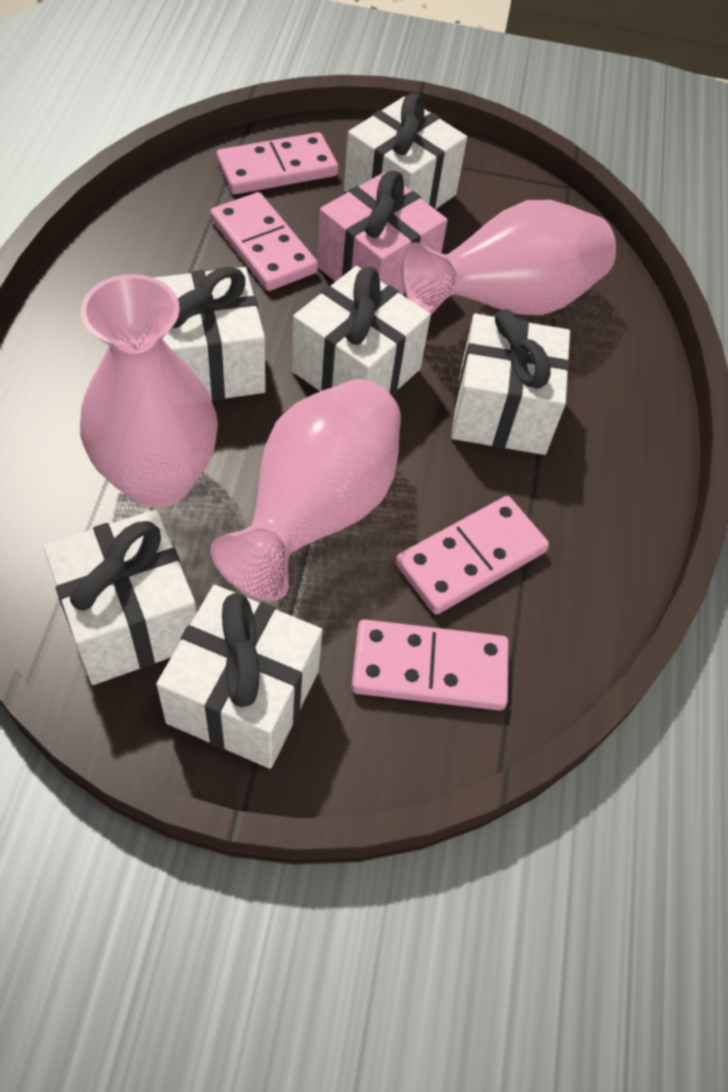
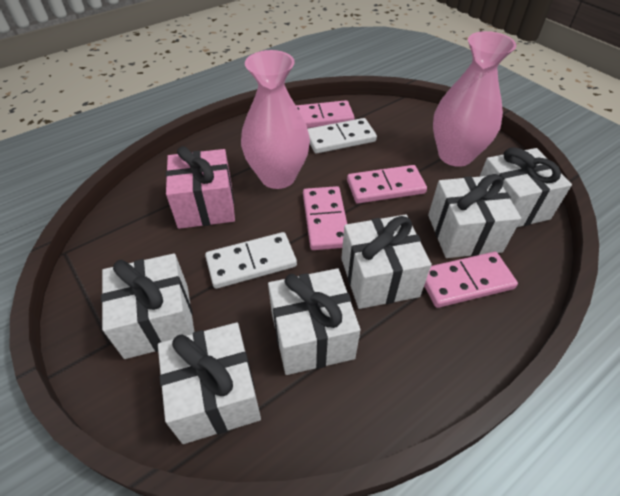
pink vase: [80,274,218,508] [211,379,401,601] [402,200,616,315] = 3 -> [241,50,310,189] [433,31,516,167] = 2
white domino: none = 0 -> [205,232,297,289] [308,118,377,154] = 2

